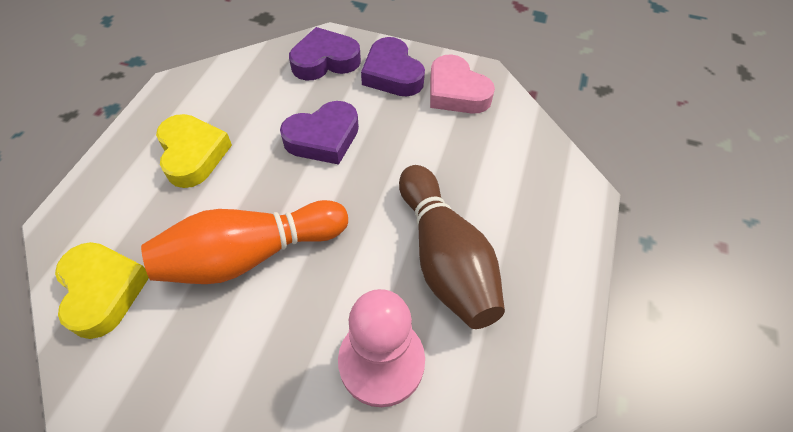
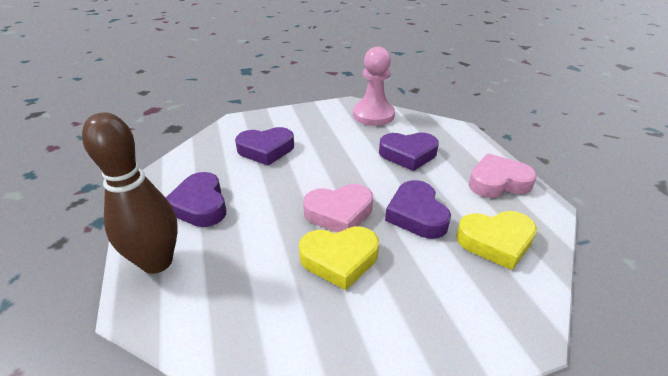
orange bowling pin: [141,200,348,284] = 1 -> none = 0
pink heart: [430,54,495,114] = 1 -> [303,184,373,232] [469,153,537,198] = 2
purple heart: [280,101,359,165] [289,27,361,81] [361,37,425,96] = 3 -> [166,172,227,227] [235,127,294,165] [379,132,439,171] [385,180,451,239] = 4

